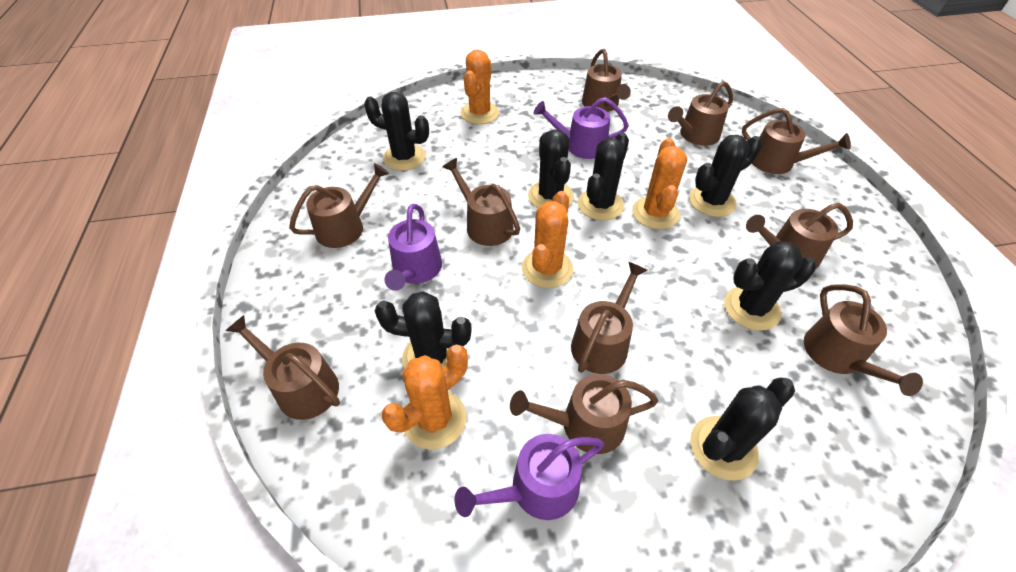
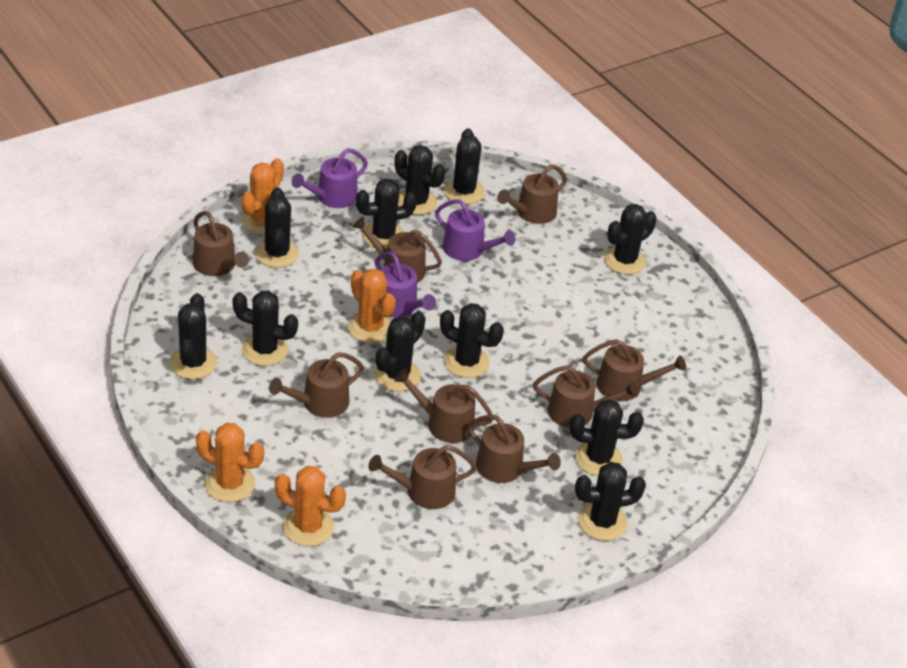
black cactus: [364,92,429,171] [375,291,472,369] [528,130,574,208] [578,132,629,220] [689,135,762,217] [690,378,795,481] [724,241,816,331] = 7 -> [170,293,217,379] [232,291,298,366] [255,187,299,268] [356,178,417,249] [374,311,426,392] [395,145,446,215] [440,303,504,378] [444,128,485,204] [570,399,644,476] [575,462,646,541] [604,204,657,275] = 11
brown watering can: [226,315,340,420] [289,163,389,248] [443,158,520,246] [510,374,658,454] [571,262,647,374] [582,49,631,112] [668,81,733,146] [742,108,851,174] [746,203,853,269] [804,284,923,396] = 10 -> [193,211,249,276] [269,352,364,418] [353,217,442,283] [368,445,477,509] [394,369,493,443] [467,415,561,483] [497,164,567,224] [533,365,638,428] [583,339,686,401] = 9

